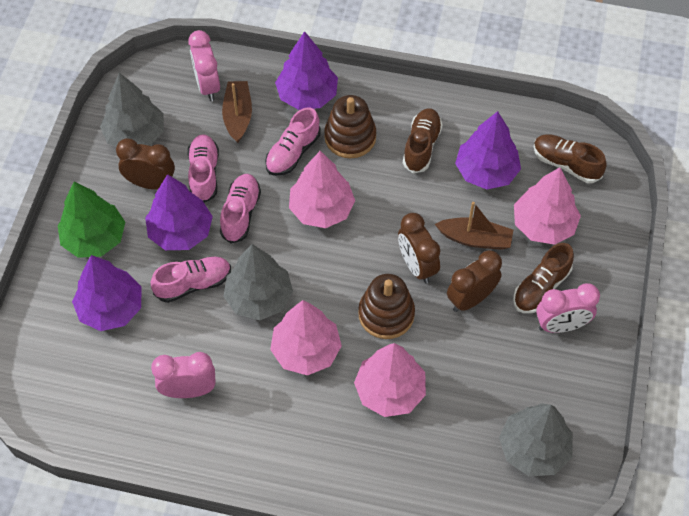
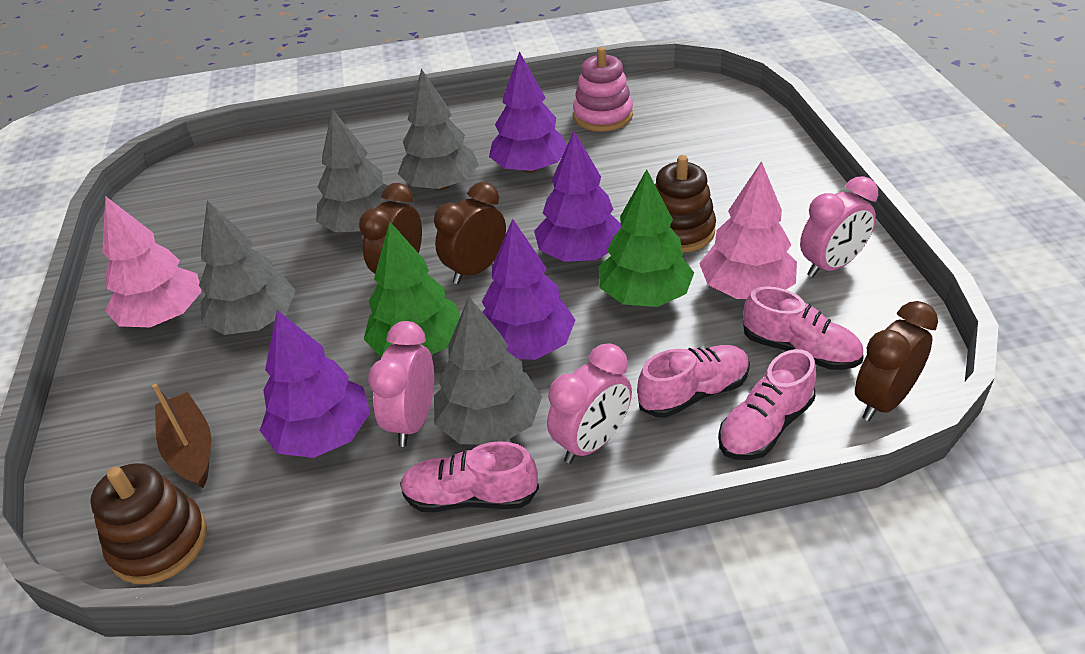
brown boat: [222,81,252,143] [435,202,513,250] = 2 -> [152,384,211,488] = 1
brown shoe: [403,108,443,173] [513,243,574,313] [534,134,607,183] = 3 -> none = 0
green tree: [58,181,125,258] = 1 -> [364,221,460,358] [598,169,694,307] = 2
grey tree: [100,73,164,147] [224,244,293,320] [499,403,573,476] = 3 -> [199,200,296,335] [316,109,400,232] [398,69,479,190] [434,297,542,445] = 4
pink stacking toy: none = 0 -> [573,47,633,132] = 1
pink tree: [270,300,342,375] [289,151,355,228] [354,343,426,417] [514,167,581,245] = 4 -> [102,196,201,327] [699,161,797,299] = 2

